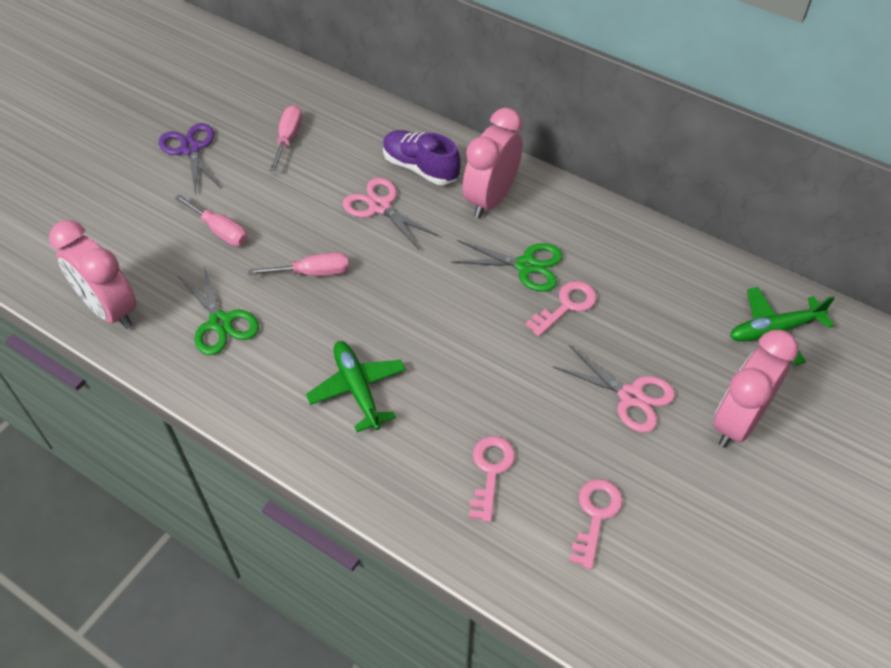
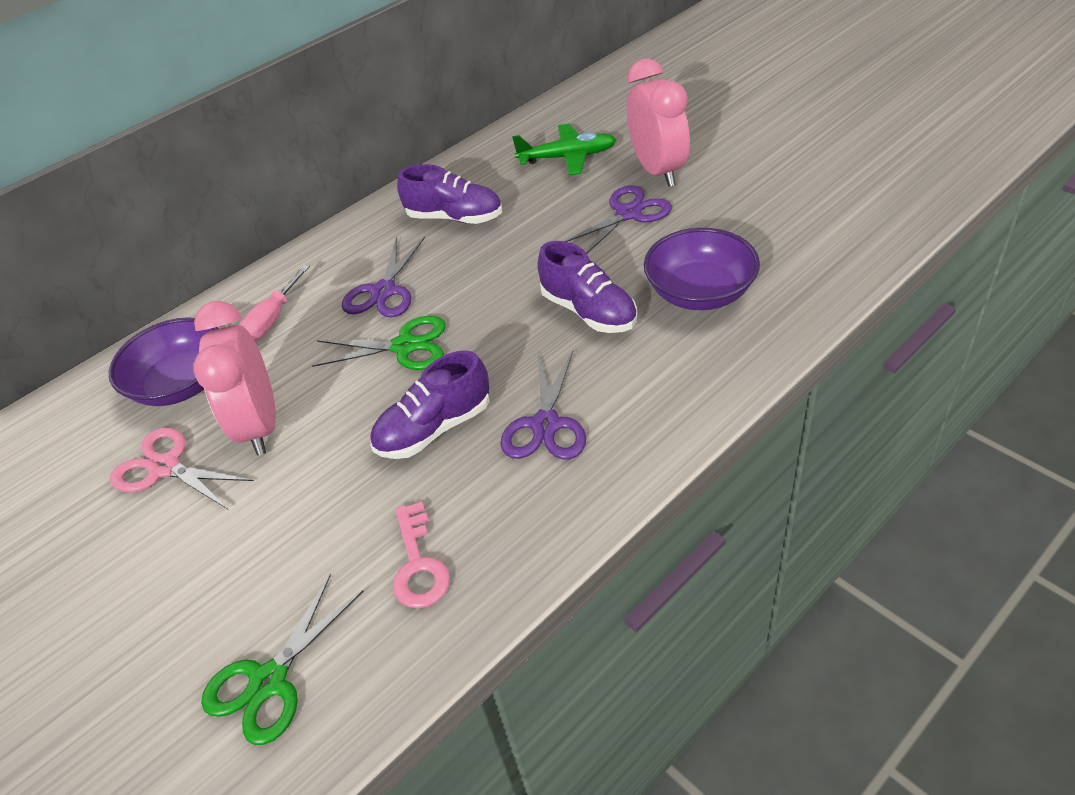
green plane: [306,341,406,432] [730,287,835,366] = 2 -> [512,124,616,175] = 1
pink clock: [49,220,137,329] [462,108,523,218] [713,330,798,448] = 3 -> [194,301,276,455] [627,58,690,187] = 2
pink key: [469,436,515,522] [525,281,597,336] [569,479,623,569] = 3 -> [393,502,450,608] = 1
pink scissors: [343,178,439,250] [553,345,675,432] = 2 -> [110,427,254,509] = 1
pink screwdriver: [175,194,248,246] [248,252,349,276] [270,105,302,171] = 3 -> [238,265,310,342] = 1
purple bowl: none = 0 -> [109,317,219,406] [644,228,760,310] = 2
purple scissors: [159,123,221,196] = 1 -> [342,237,425,317] [500,351,586,460] [565,185,672,253] = 3
purple shoe: [383,130,460,185] = 1 -> [370,350,489,459] [397,164,502,224] [537,241,637,333] = 3

